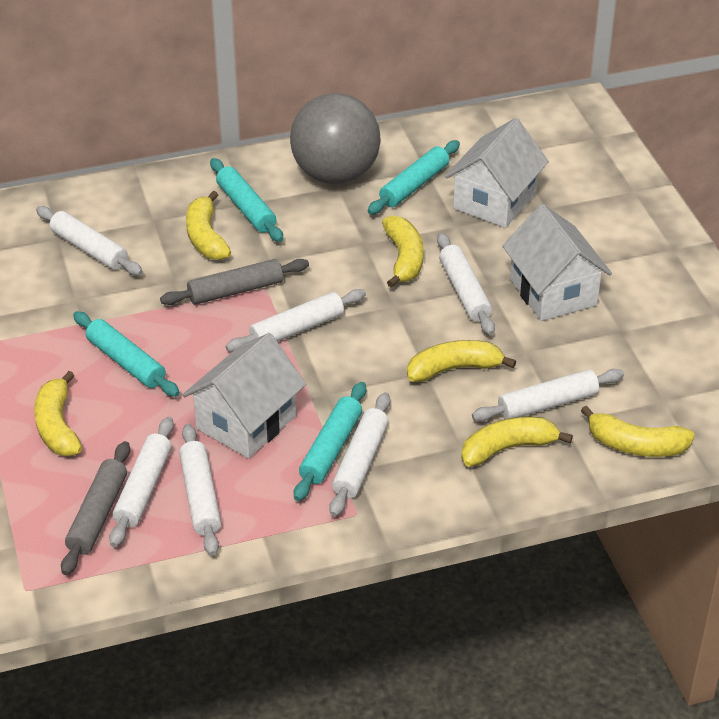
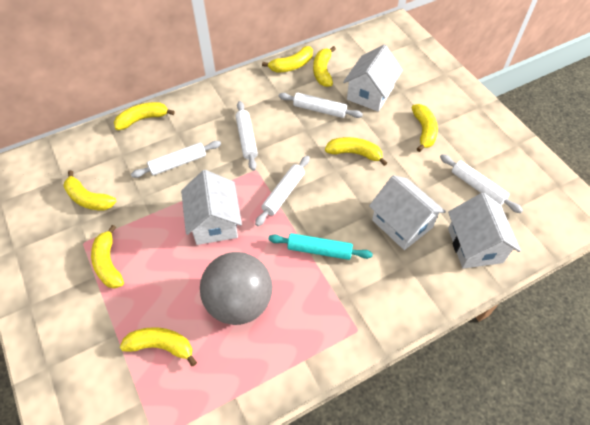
grey rolling pin: [61,441,130,575] [160,259,309,305] = 2 -> none = 0
turquoise rolling pin: [73,311,180,397] [210,158,283,242] [294,382,366,501] [368,140,460,215] = 4 -> [269,233,373,260] = 1
white house: [182,333,306,458] [445,118,549,228] [502,204,612,321] = 3 -> [181,170,242,245] [343,44,403,112] [369,175,446,250] [448,193,521,269] = 4
white rolling pin: [36,206,143,275] [109,417,174,547] [179,424,221,556] [226,289,366,352] [329,393,390,517] [437,233,495,335] [472,369,624,421] = 7 -> [131,141,221,178] [236,101,258,171] [255,155,310,226] [279,93,363,118] [440,154,523,213] = 5
yellow banana: [34,371,82,456] [186,191,231,260] [382,215,424,288] [407,340,516,382] [461,417,573,467] [581,406,695,457] = 6 -> [64,170,116,210] [91,225,124,289] [114,102,175,130] [120,327,197,366] [262,46,313,73] [313,46,336,87] [325,137,387,166] [411,104,438,152] = 8

